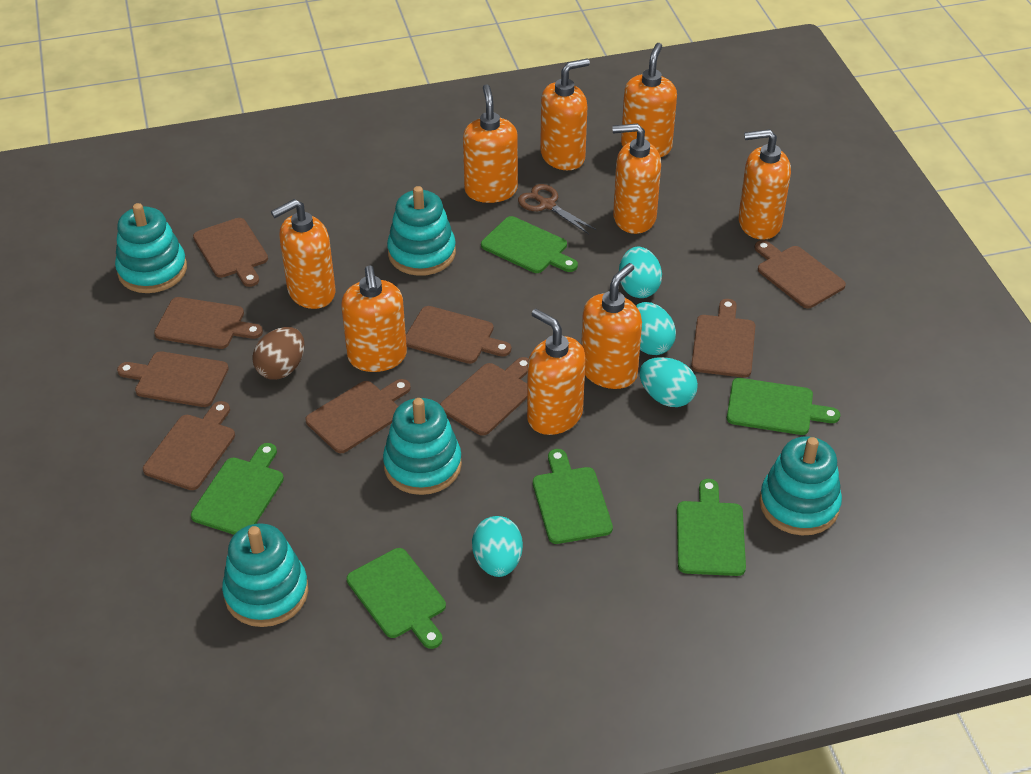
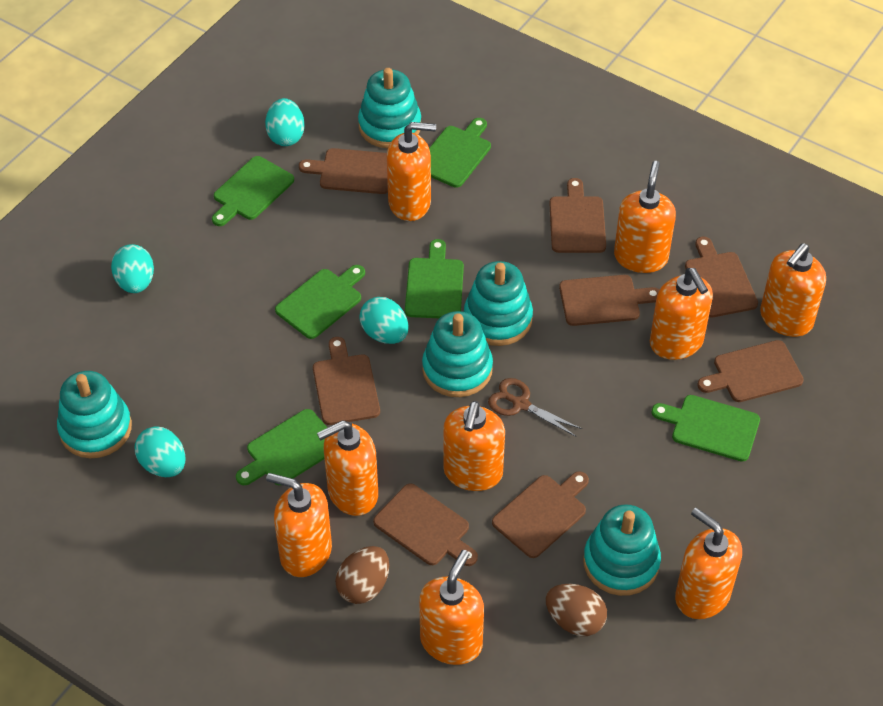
brown cutting board: [117,352,229,407] [143,401,235,490] [154,297,263,349] [193,218,268,287] [305,379,411,453] [406,306,511,364] [440,357,529,436] [691,299,755,378] [754,240,846,308] = 9 -> [299,148,388,194] [313,337,380,425] [373,484,478,566] [492,471,589,558] [549,178,606,253] [559,275,659,326] [685,237,758,317] [697,340,804,402] = 8
brown egg: [252,327,305,380] = 1 -> [335,546,389,604] [546,584,607,636] = 2

